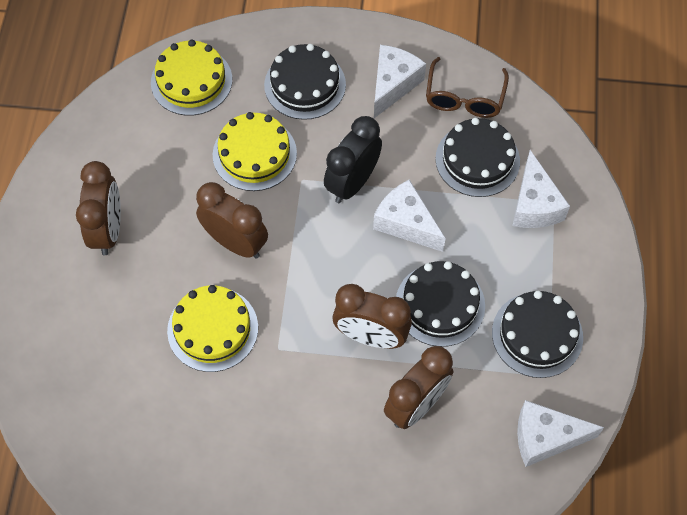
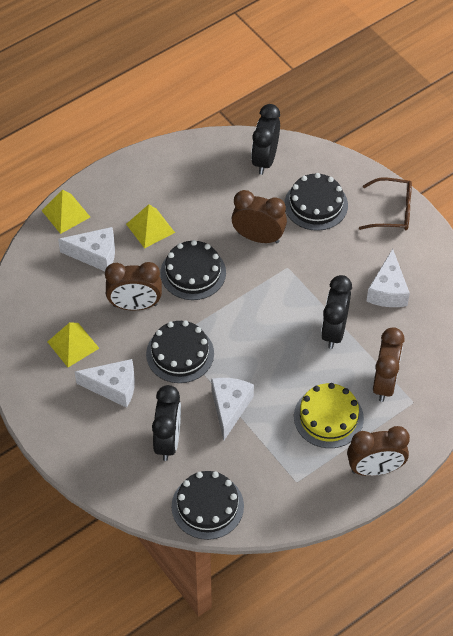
black clock: [324,116,382,203] = 1 -> [152,385,181,461] [251,104,280,175] [321,275,352,349] = 3
yellow cake: [151,40,232,116] [167,285,258,372] [213,112,297,191] = 3 -> [294,383,364,448] = 1
yellow pyramid: none = 0 -> [42,190,90,234] [48,322,99,367] [126,204,175,249] = 3

